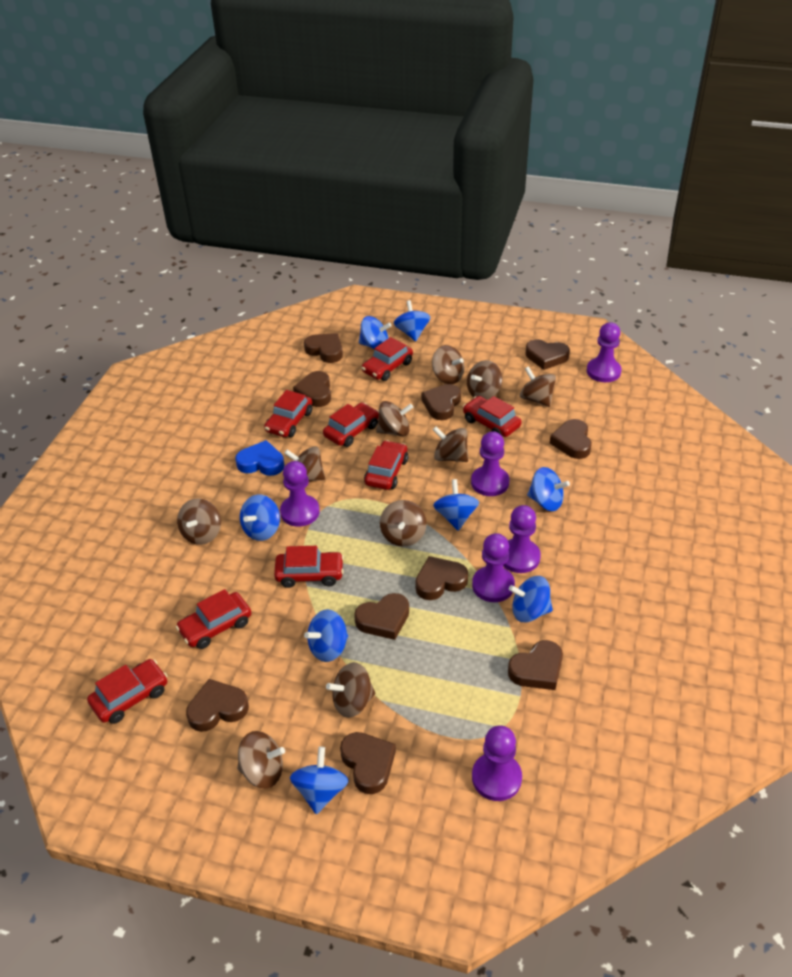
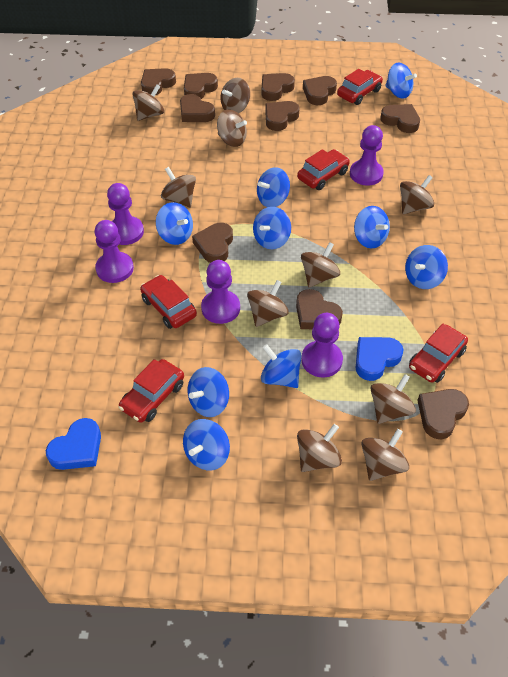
blue heart: [235,440,284,476] = 1 -> [46,418,101,470] [356,337,404,381] = 2
blue spinning top: [240,494,280,541] [290,746,349,814] [304,609,348,662] [359,316,392,350] [394,300,430,341] [433,479,479,531] [509,576,553,622] [527,467,570,511] = 8 -> [156,202,193,245] [183,419,230,470] [188,367,229,417] [253,207,291,249] [257,167,290,207] [261,344,301,388] [354,206,390,249] [385,63,417,99] [405,245,448,289] = 9
purple pawn: [280,461,320,527] [471,431,509,496] [472,533,515,602] [472,725,522,801] [503,505,541,573] [587,322,622,382] = 6 -> [95,220,134,283] [107,183,144,245] [201,260,240,324] [301,313,343,378] [350,125,384,186] = 5
red car: [87,659,167,724] [176,589,251,649] [264,390,312,437] [274,546,344,588] [323,403,379,447] [362,337,413,381] [364,440,408,490] [463,396,521,437] = 8 -> [119,359,184,423] [140,275,197,329] [297,149,350,190] [337,69,383,105] [409,324,468,383] = 5

